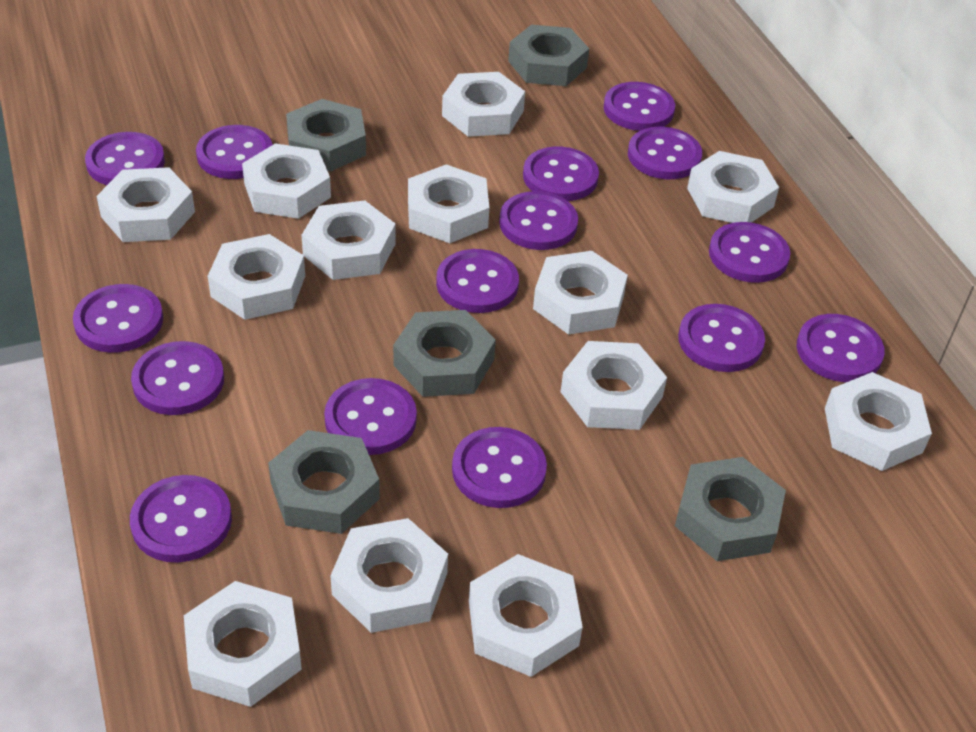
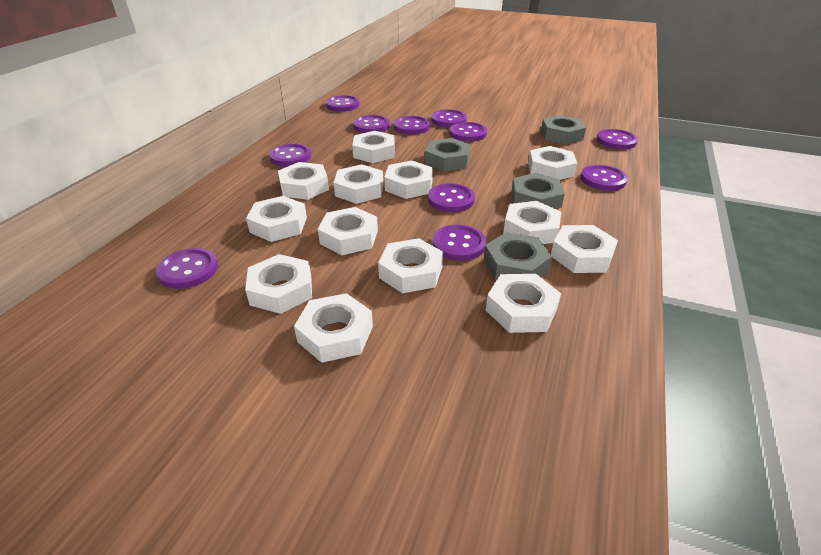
grey nut: [268,430,380,534] [286,99,366,172] [393,310,496,397] [508,25,589,86] [675,457,786,561] = 5 -> [425,138,471,172] [484,232,552,280] [512,173,565,209] [541,115,586,145] = 4
purple button: [73,284,163,353] [85,132,165,185] [130,475,232,563] [131,341,224,415] [196,125,273,179] [324,378,417,455] [436,249,519,313] [452,427,547,508] [499,191,578,250] [523,147,599,201] [604,82,675,131] [628,127,702,179] [678,304,765,372] [709,222,790,283] [797,314,885,382] = 15 -> [156,248,218,289] [269,144,311,166] [326,95,360,112] [353,115,390,133] [394,116,430,135] [428,183,475,212] [431,109,467,127] [432,224,486,261] [450,122,487,142] [581,165,628,191] [596,129,638,150] = 11

